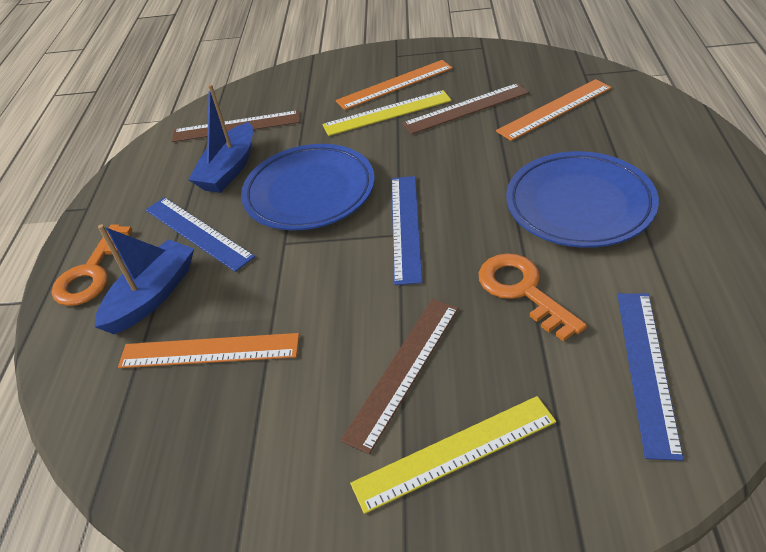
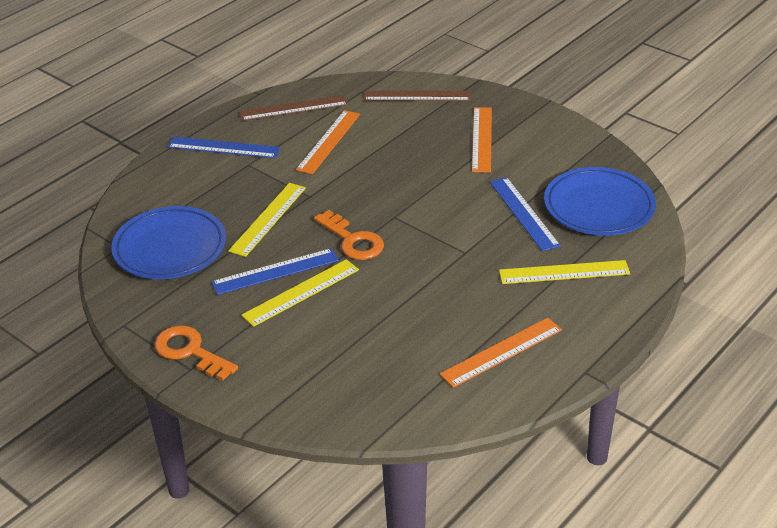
blue boat: [95,224,194,334] [188,84,253,193] = 2 -> none = 0
brown ruler: [172,110,299,142] [340,299,459,454] [402,83,529,134] = 3 -> [239,95,348,121] [363,90,471,101] = 2
yellow ruler: [323,90,452,136] [350,396,556,514] = 2 -> [228,183,306,257] [241,259,359,327] [499,260,630,284] = 3

